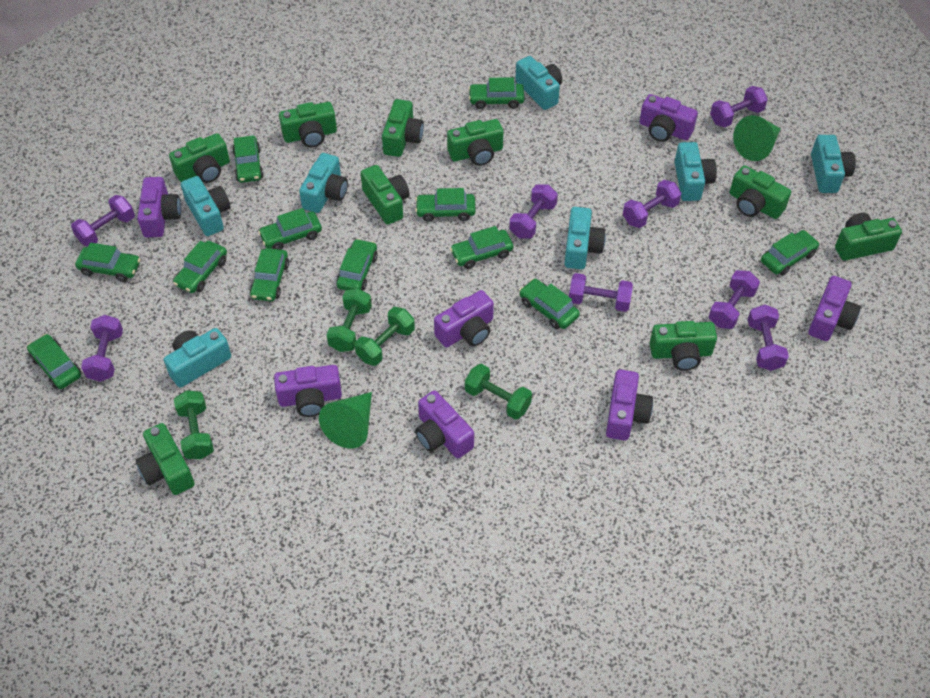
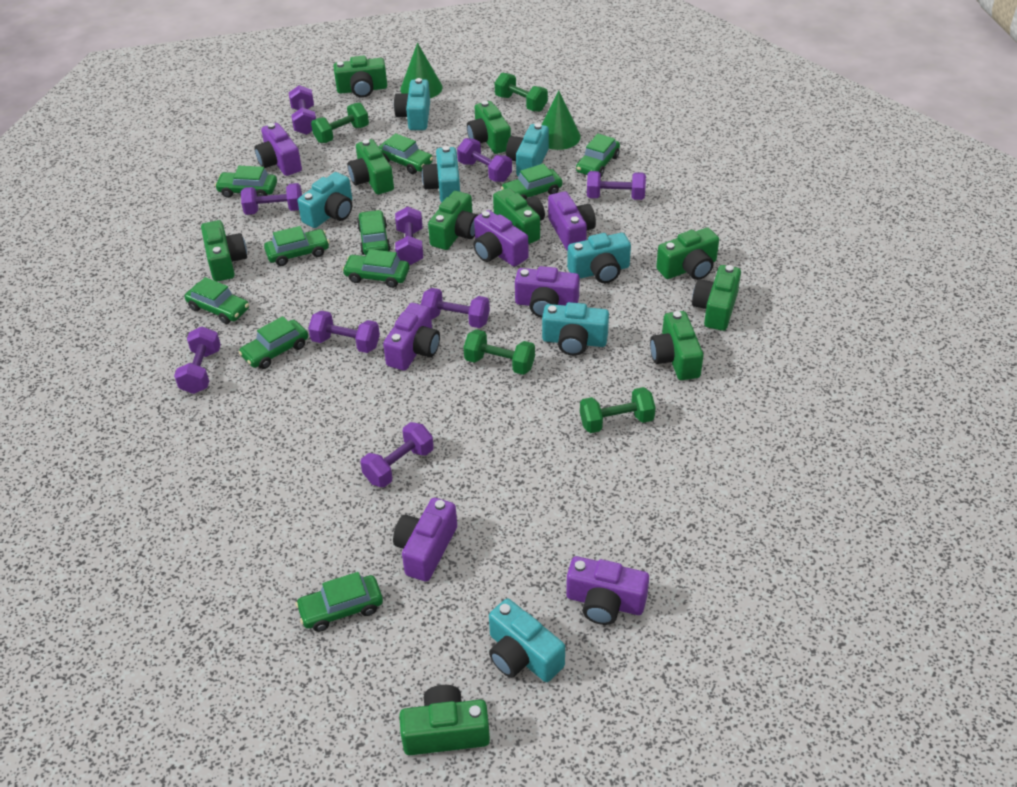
green camera: [135,423,195,495] [169,133,230,183] [279,102,337,148] [361,165,409,225] [382,99,424,157] [447,119,504,166] [650,321,717,371] [730,165,791,219] [835,213,902,261] = 9 -> [201,220,247,282] [334,56,387,98] [348,139,394,194] [399,685,490,755] [428,191,478,250] [467,101,511,154] [493,188,545,244] [650,311,703,380] [656,228,719,280] [692,265,741,331] = 10
green car: [27,334,81,389] [75,243,140,282] [173,241,227,293] [232,136,264,183] [250,248,289,301] [258,208,322,250] [336,239,378,291] [415,188,476,222] [450,226,513,269] [468,77,524,109] [519,279,580,329] [761,230,819,276] = 12 -> [185,277,249,324] [215,166,277,198] [238,316,308,369] [264,226,330,266] [295,572,383,632] [342,249,409,288] [357,210,391,255] [378,133,433,174] [501,163,562,199] [576,134,620,177] = 10
purple dumbbell: [71,195,135,247] [81,315,123,382] [509,184,558,239] [569,273,633,312] [623,180,681,228] [709,270,760,329] [710,86,768,127] [747,305,789,371] = 8 -> [174,326,221,394] [241,183,302,215] [289,85,316,135] [308,311,380,353] [360,422,434,487] [395,206,423,265] [421,288,490,328] [457,138,512,182] [587,171,646,200] = 9

